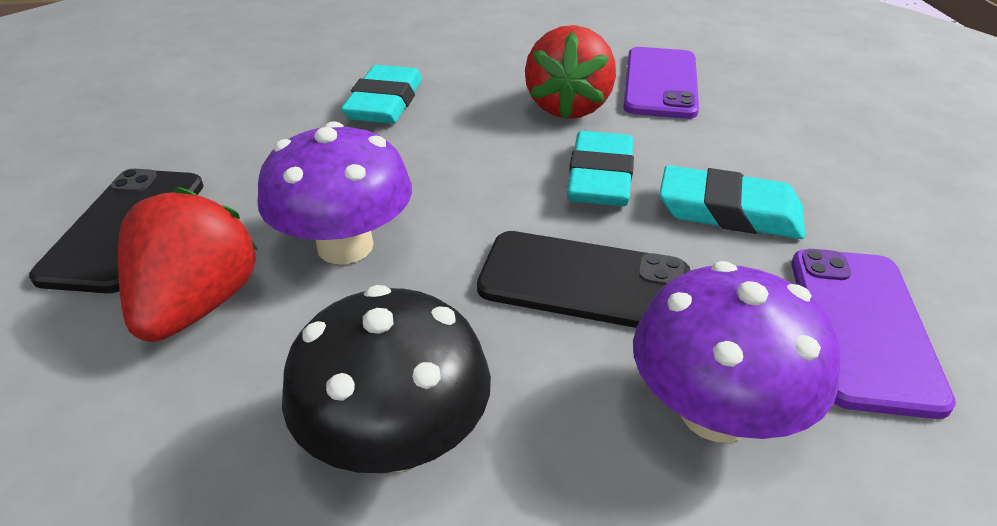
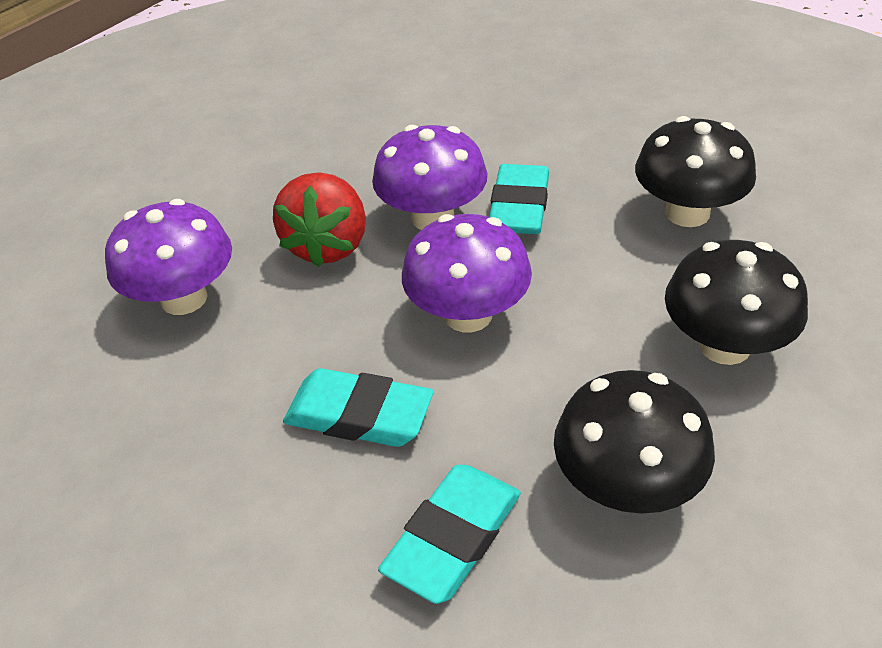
black mushroom: [282,285,491,473] = 1 -> [554,370,715,514] [635,116,756,227] [665,240,808,365] = 3
black phone: [29,169,203,293] [477,231,690,328] = 2 -> none = 0
purple mushroom: [257,121,412,264] [633,261,840,442] = 2 -> [105,199,232,315] [372,124,488,230] [402,214,532,332] = 3
purple phone: [623,47,699,119] [791,249,956,419] = 2 -> none = 0
red strawberry: [118,187,258,342] [525,25,616,120] = 2 -> [273,173,366,267] = 1

